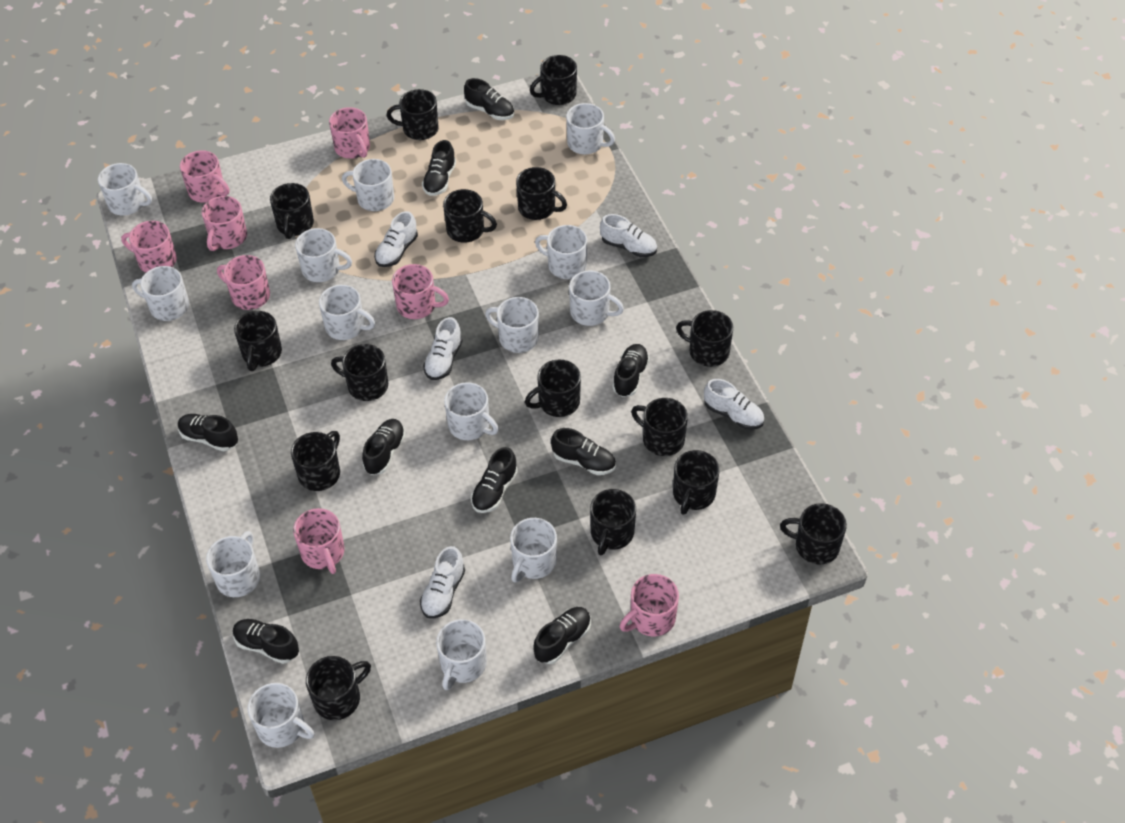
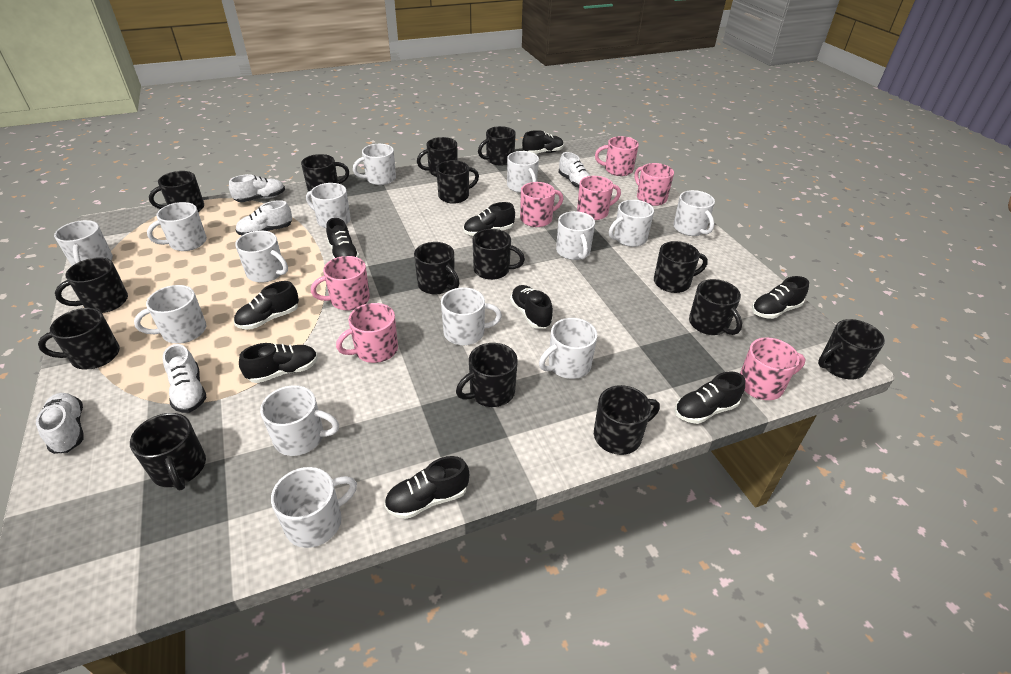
pink mug: [121,221,177,273] [180,150,229,203] [202,196,247,251] [217,255,270,310] [293,508,344,574] [329,107,370,159] [392,264,449,319] [620,574,679,637] = 8 -> [311,256,370,311] [336,303,398,363] [520,182,563,227] [577,176,621,220] [595,136,639,176] [635,163,674,206] [740,337,805,400] = 7

